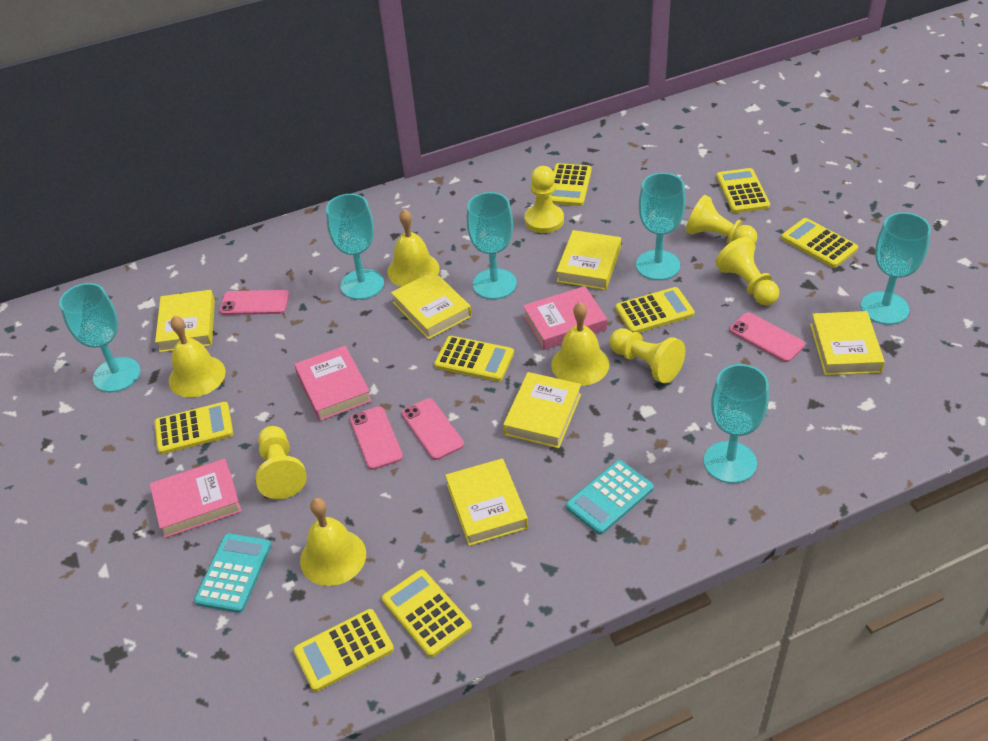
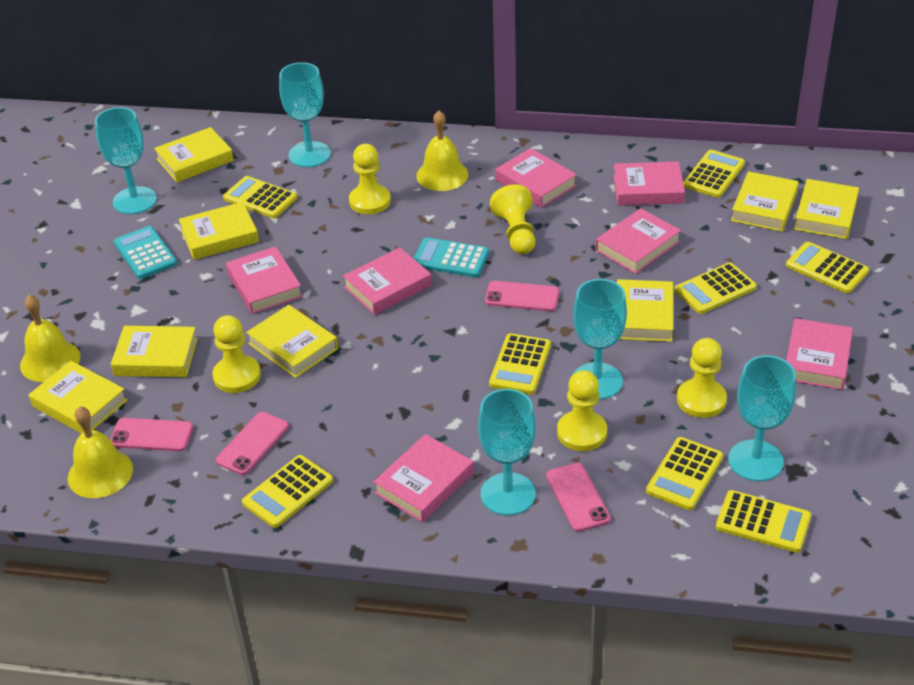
pink book: [150,459,242,538] [294,346,372,421] [523,286,607,350] = 3 -> [226,246,303,314] [343,247,432,315] [373,434,474,522] [495,148,577,208] [595,208,681,274] [613,161,685,205] [786,318,853,390] = 7
turquoise goblet: [59,283,141,392] [326,194,384,300] [467,192,517,299] [636,173,686,280] [704,364,769,483] [861,212,931,325] = 6 -> [95,107,157,214] [279,62,331,167] [478,389,536,515] [573,279,627,399] [728,355,796,481] = 5
yellow bell: [169,316,226,398] [300,498,366,586] [387,209,440,287] [551,302,609,386] = 4 -> [20,295,81,382] [68,406,133,498] [416,110,468,191] = 3
yellow book: [155,290,215,352] [391,271,472,340] [445,458,528,546] [503,372,581,448] [556,230,621,290] [810,311,885,375] = 6 -> [29,361,127,434] [111,326,198,377] [154,127,234,182] [179,202,259,260] [246,305,338,378] [617,279,673,342] [731,171,799,232] [794,179,859,239] = 8

